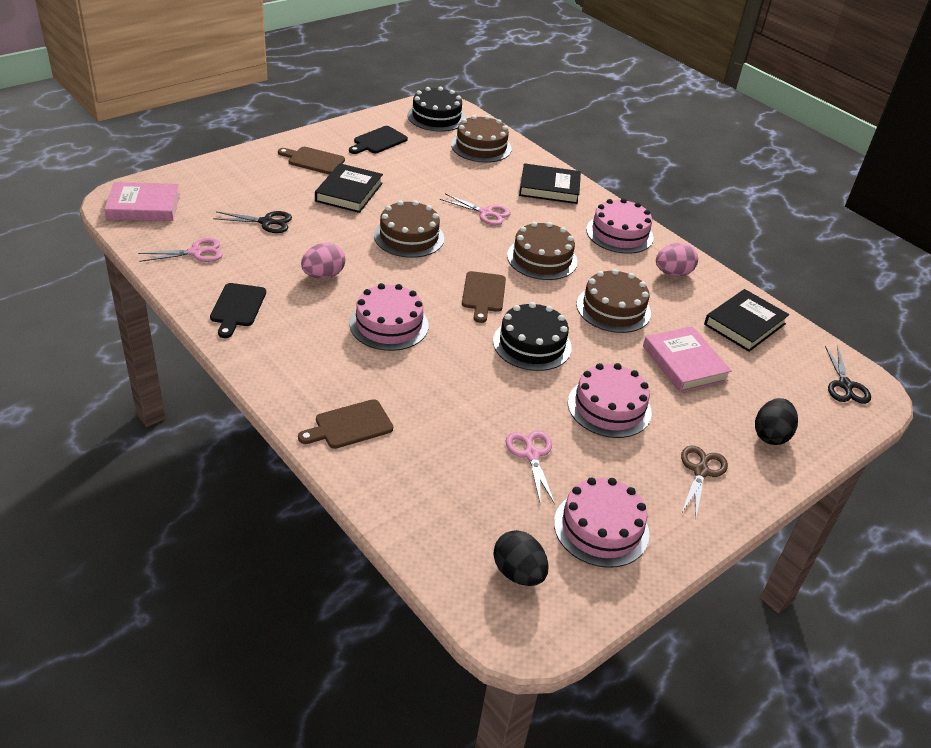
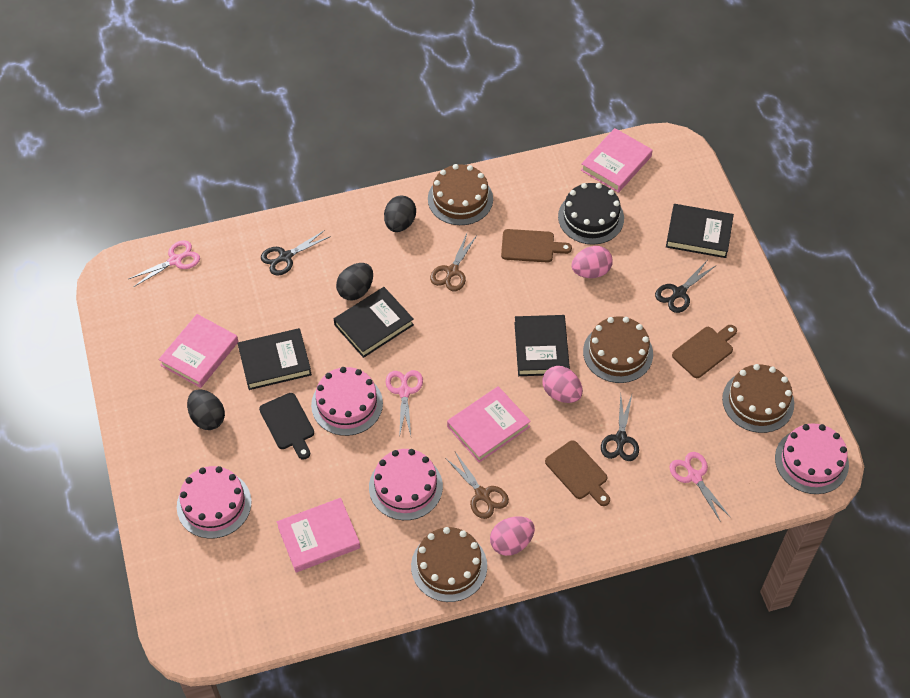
black book: [315,163,383,213] [519,163,581,204] [704,289,789,352] = 3 -> [238,328,312,390] [334,287,414,358] [514,315,570,376] [666,204,734,258] = 4
black cake: [407,87,466,132] [493,302,572,371] = 2 -> [558,183,624,245] = 1
black cutting board: [210,283,266,338] [349,126,408,154] = 2 -> [259,393,314,460] = 1
black egg: [494,530,549,586] [755,398,798,445] = 2 -> [187,389,225,430] [336,263,373,300] [384,196,416,232] = 3
black scissors: [213,211,292,233] [825,346,871,404] = 2 -> [261,230,331,276] [601,395,639,461] [655,261,715,313] = 3
brown scissors: [681,446,728,519] = 1 -> [430,234,477,291] [446,452,509,519] = 2
pink book: [104,182,180,221] [643,326,732,392] = 2 -> [159,314,238,388] [277,498,360,572] [447,386,531,463] [581,128,653,193] = 4
pink egg: [301,243,346,279] [656,243,698,276] = 2 -> [490,516,535,556] [542,366,583,403] [572,246,613,278] = 3

